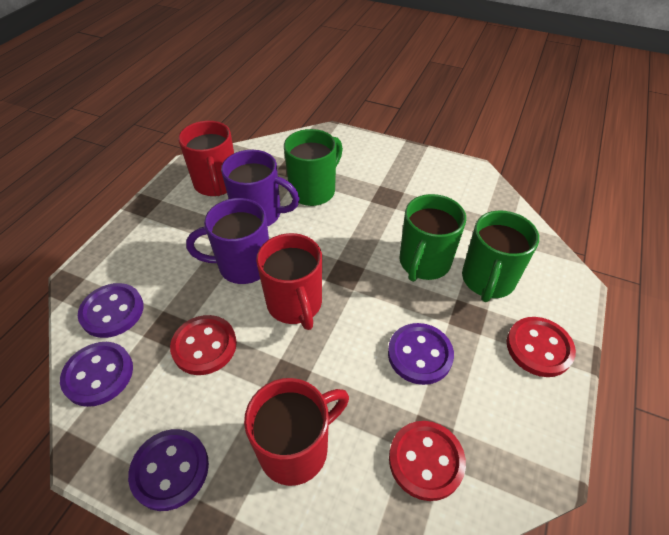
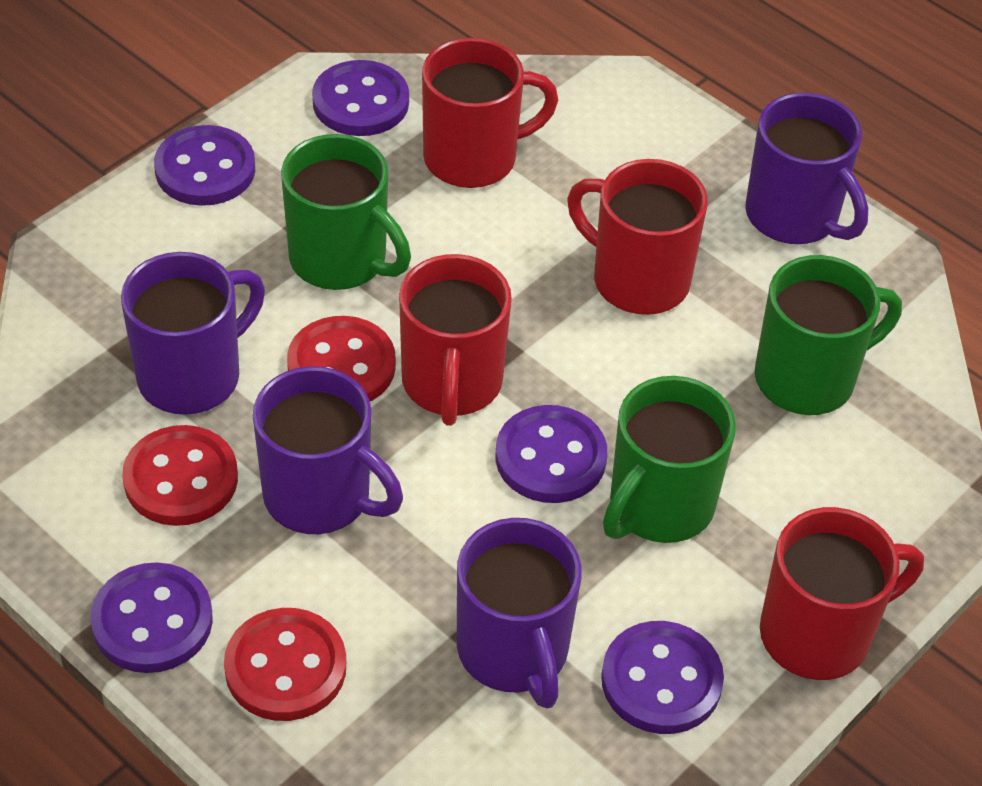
purple button: [60,342,133,407] [78,283,144,338] [128,429,209,511] [388,323,454,385] = 4 -> [91,562,213,673] [154,125,255,206] [312,60,409,136] [495,405,607,503] [601,621,724,734] = 5
purple mug: [186,198,269,284] [221,150,300,226] = 2 -> [121,252,265,415] [253,366,403,534] [457,518,582,709] [745,93,868,244] = 4
red mug: [178,121,234,196] [244,378,349,486] [256,233,322,330] = 3 -> [399,254,512,426] [422,38,558,188] [567,159,708,315] [760,507,924,680] = 4

